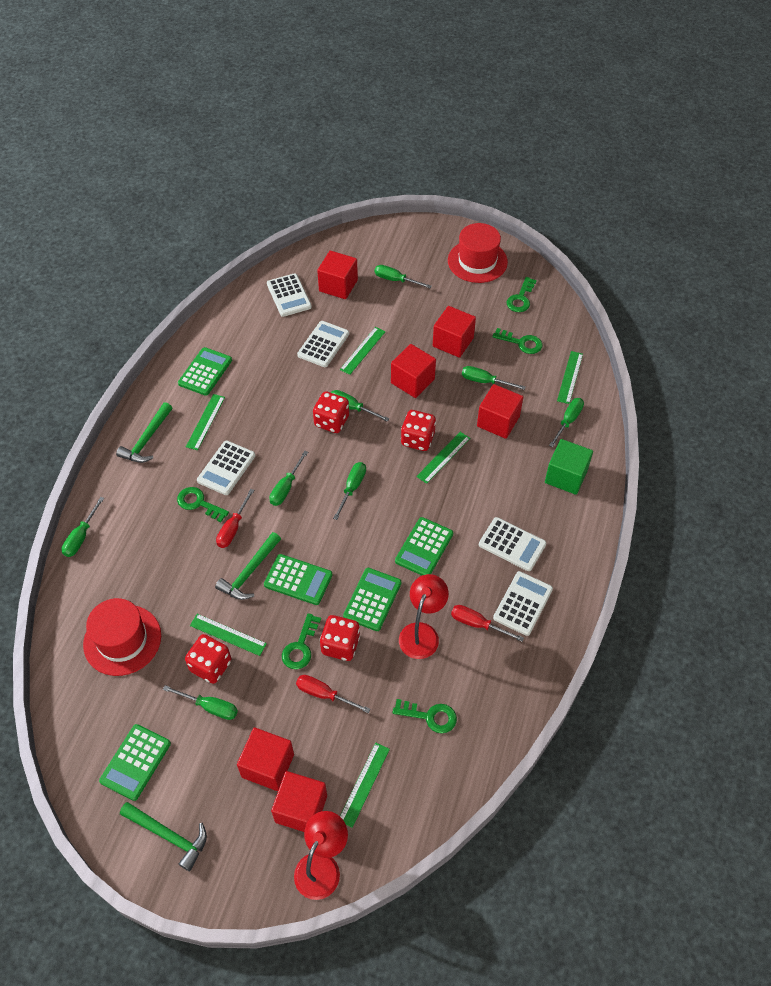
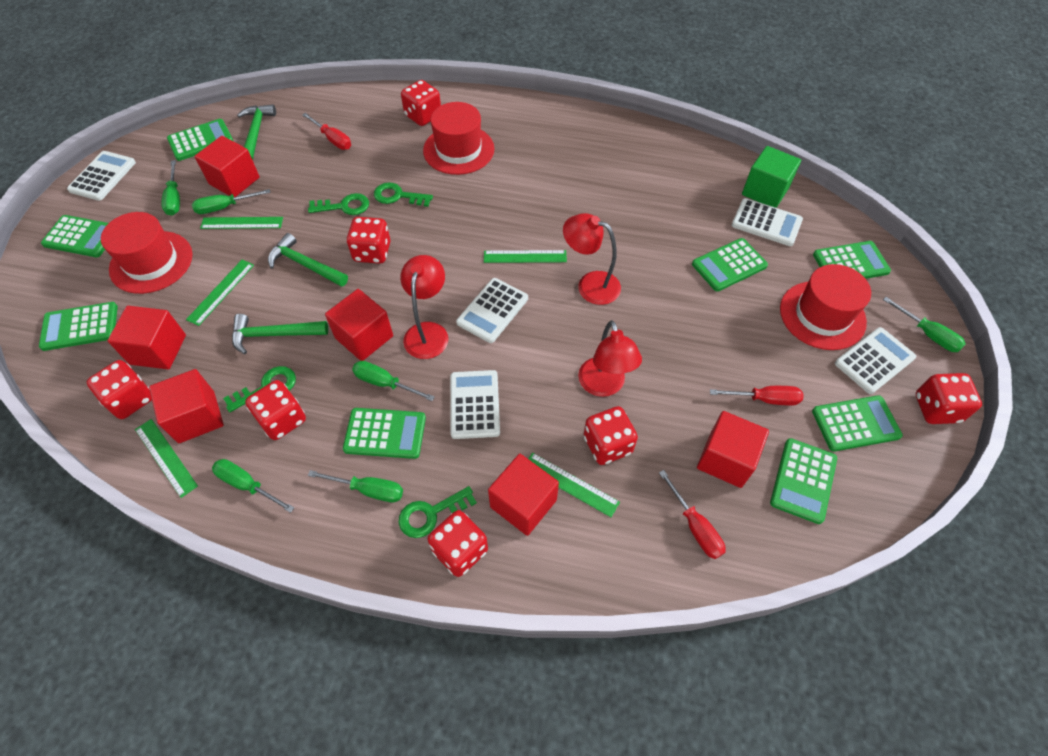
green calculator: [99,724,171,801] [178,347,232,396] [264,554,333,605] [343,568,401,631] [395,517,453,575] = 5 -> [39,302,118,351] [41,215,109,257] [167,119,233,161] [343,408,426,459] [692,238,768,292] [770,438,837,524] [812,395,903,452] [813,241,891,279] = 8
green key: [177,487,229,522] [282,613,321,669] [393,699,457,733] [492,328,543,354] [507,277,537,312] = 5 -> [223,366,296,412] [308,193,369,215] [374,182,433,207] [398,486,477,538] = 4
green ruler: [186,394,225,450] [190,614,267,656] [340,327,386,375] [340,743,390,828] [416,432,470,484] [557,351,583,404] = 6 -> [135,419,198,498] [186,260,254,326] [200,217,283,229] [484,250,567,263] [528,453,620,517] = 5
green screwdriver: [62,497,104,557] [163,685,238,720] [269,451,308,506] [331,390,389,422] [333,462,366,520] [374,265,432,288] [462,366,526,390] [549,398,584,447] = 8 -> [161,160,180,216] [192,189,271,214] [212,459,294,513] [308,470,403,502] [352,361,435,401] [883,297,966,352] = 6
red dice: [185,634,231,684] [313,391,349,433] [320,615,360,661] [401,410,436,451] = 4 -> [87,360,152,419] [245,380,306,440] [346,217,390,264] [401,80,441,126] [428,510,488,577] [584,406,638,465] [916,373,982,424] = 7
red hat: [83,598,161,676] [448,223,508,283] = 2 -> [101,212,192,294] [423,102,495,175] [780,264,871,350] = 3
red lamp: [294,811,348,900] [399,574,449,659] = 2 -> [400,255,448,359] [563,213,621,305] [578,320,642,397] = 3

